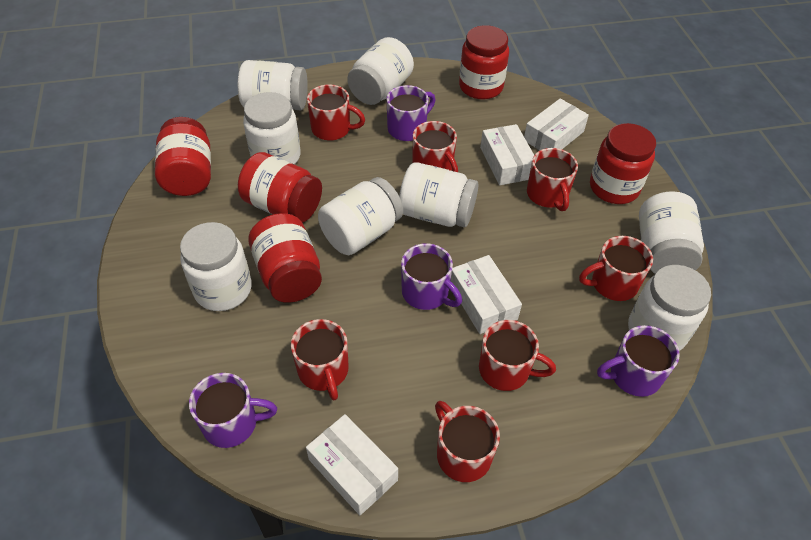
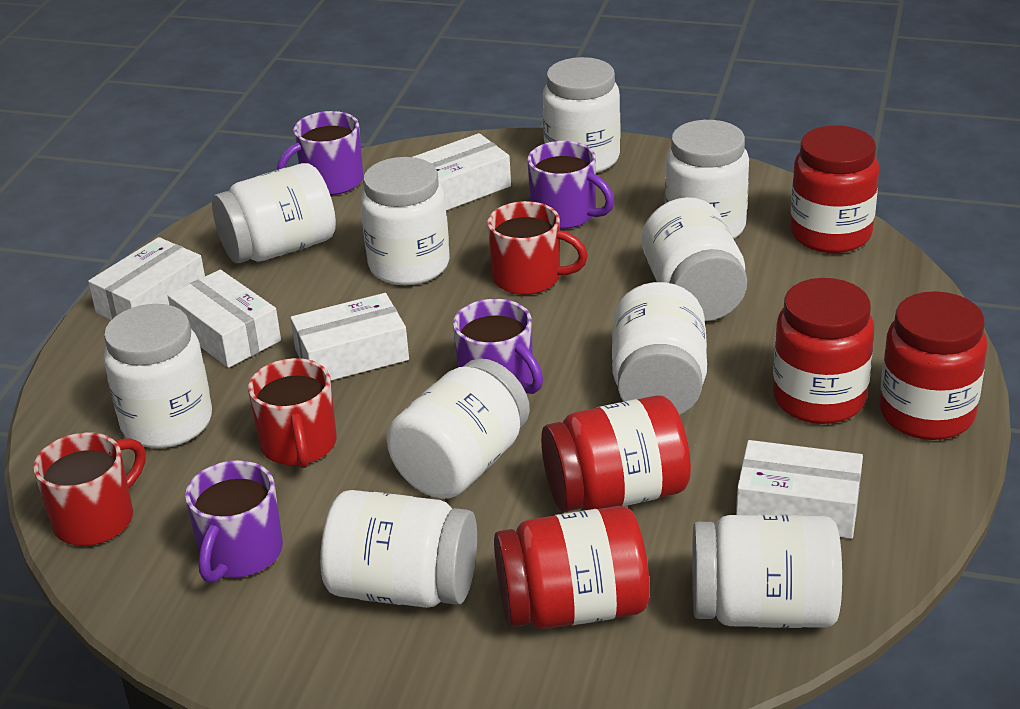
red mug: [291,319,348,400] [307,84,365,141] [413,121,458,172] [435,401,500,482] [479,320,556,391] [527,148,578,211] [579,236,653,301] = 7 -> [33,432,146,546] [248,358,337,468] [487,201,588,295] = 3
white box: [306,414,398,515] [450,255,522,334] [480,124,534,185] [524,98,589,150] = 4 -> [88,237,205,320] [168,270,281,368] [290,293,409,380] [413,133,511,210] [736,440,863,539] = 5
white jar: [180,222,252,311] [238,60,308,110] [243,92,301,164] [318,177,403,255] [347,37,414,105] [399,162,478,227] [628,265,711,351] [639,191,704,274] = 8 -> [104,304,212,448] [212,163,336,263] [320,490,477,608] [361,157,450,285] [387,358,530,499] [543,57,620,173] [612,282,707,415] [642,197,747,321] [665,120,749,238] [692,515,842,628] = 10

